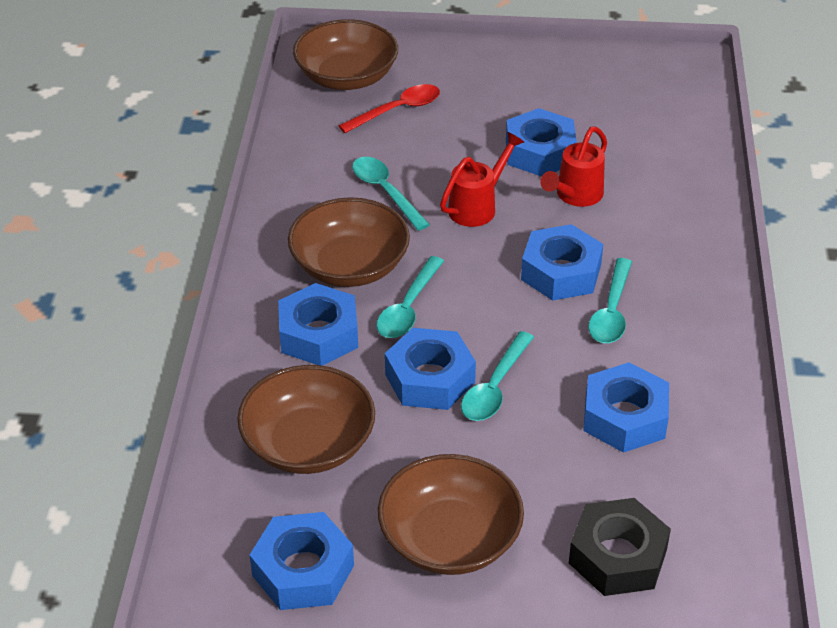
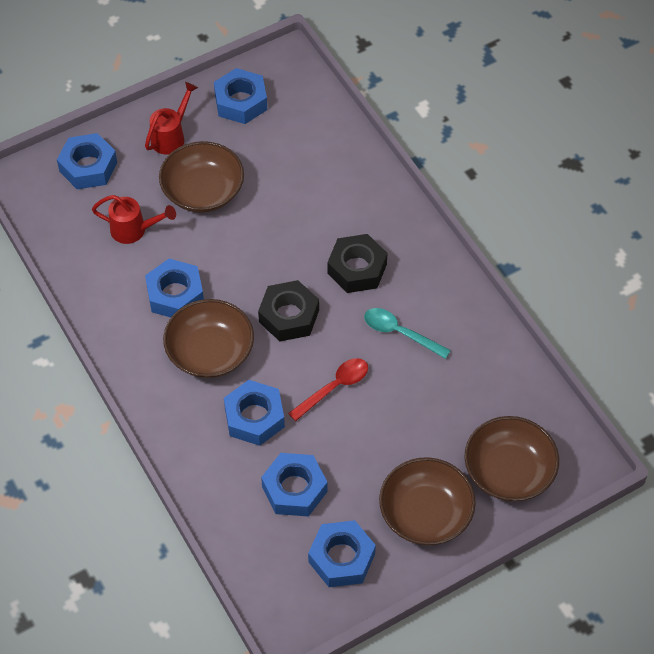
black nut: [569,498,671,596] = 1 -> [258,280,319,342] [327,234,388,293] = 2
turquoise spoon: [352,157,430,231] [376,256,444,338] [461,331,534,421] [588,258,632,343] = 4 -> [364,308,451,359] = 1

